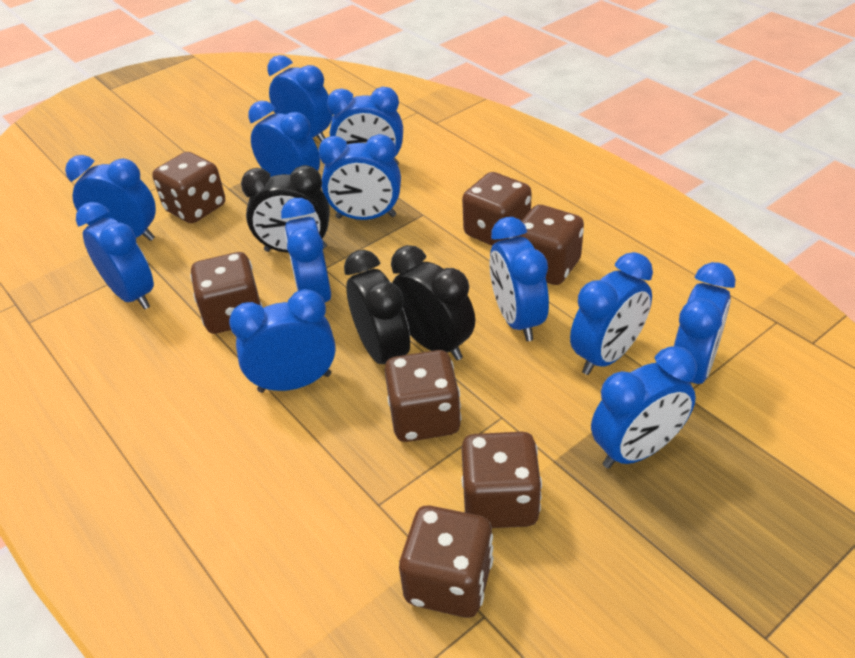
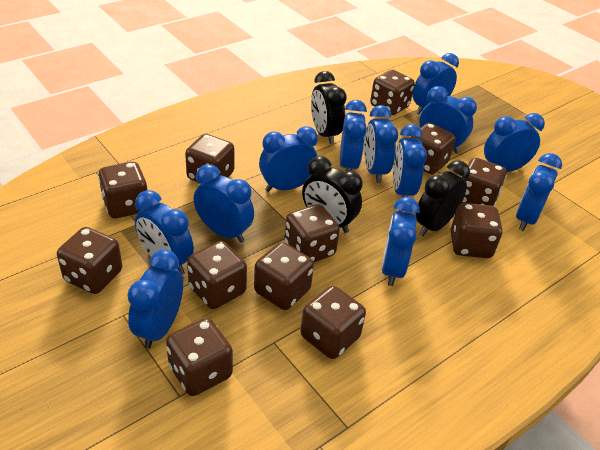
brown dice: [152,152,225,223] [190,252,263,334] [385,350,461,442] [399,505,493,618] [461,432,542,528] [462,172,532,246] [513,205,584,285] = 7 -> [57,227,122,294] [98,162,147,219] [166,318,233,396] [185,134,234,184] [187,241,247,309] [254,242,314,310] [284,204,340,262] [300,286,366,359] [370,70,415,115] [410,123,456,174] [451,203,503,258] [461,158,507,206] = 12

